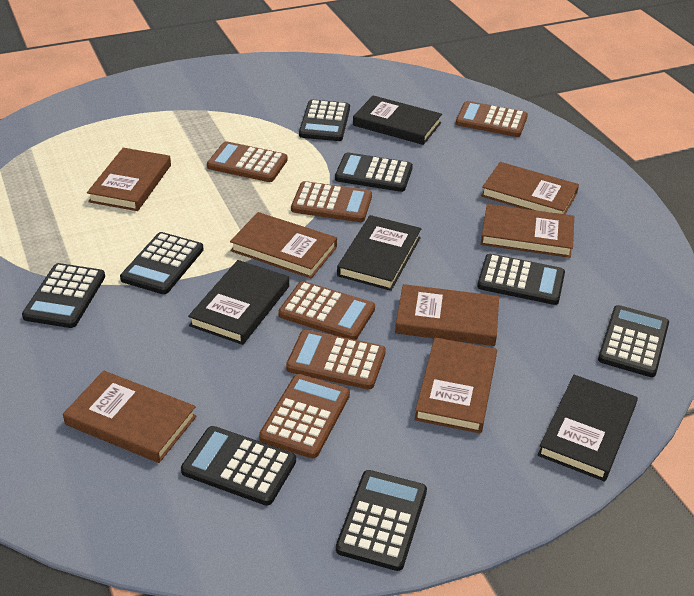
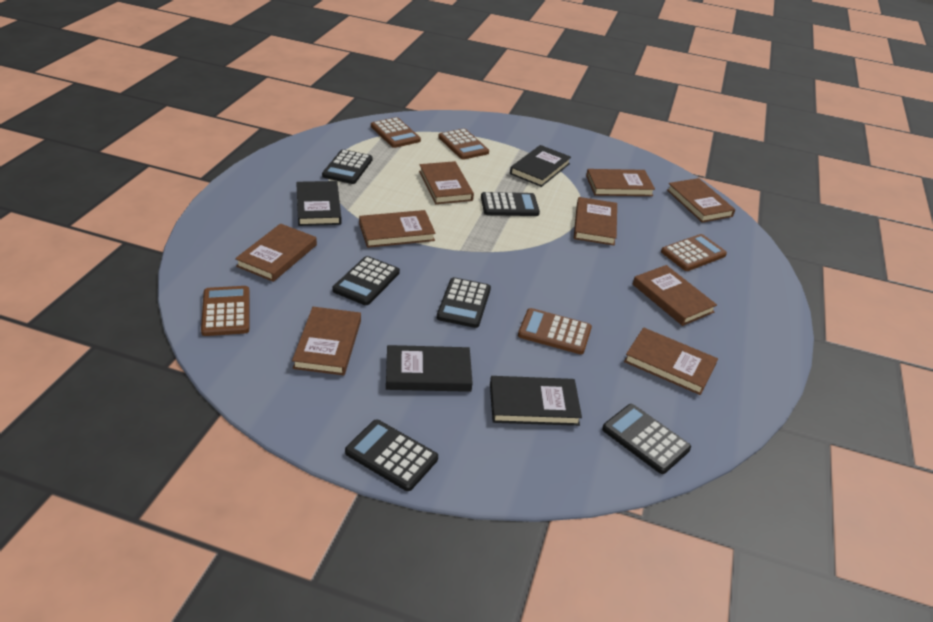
black calculator: [22,263,105,328] [120,232,204,294] [181,426,296,506] [299,100,350,141] [335,152,413,192] [336,470,427,571] [477,254,565,305] [598,305,669,377] = 8 -> [322,149,372,184] [332,256,400,305] [345,420,438,491] [437,277,491,328] [481,192,540,216] [602,404,691,474] = 6
brown book: [63,371,196,463] [87,148,171,211] [230,212,337,278] [395,284,499,346] [414,337,497,434] [481,162,579,214] [481,204,574,258] = 7 -> [235,224,317,282] [292,307,361,375] [359,210,436,248] [419,161,474,204] [574,197,617,246] [586,169,655,196] [624,328,718,395] [633,265,717,326] [667,178,735,223] = 9
brown calculator: [207,141,288,182] [259,374,350,458] [279,281,375,340] [286,330,386,390] [291,181,372,222] [456,101,528,137] = 6 -> [201,286,250,336] [371,117,421,148] [438,128,489,160] [518,308,592,354] [661,234,727,271] = 5

